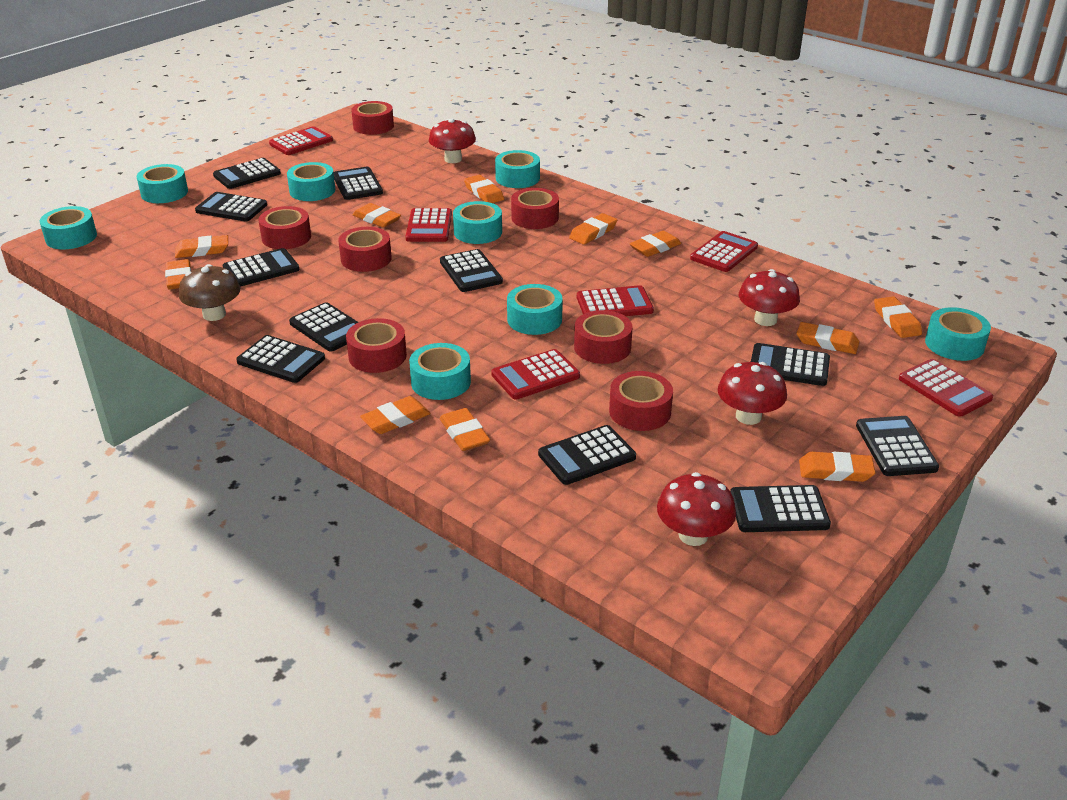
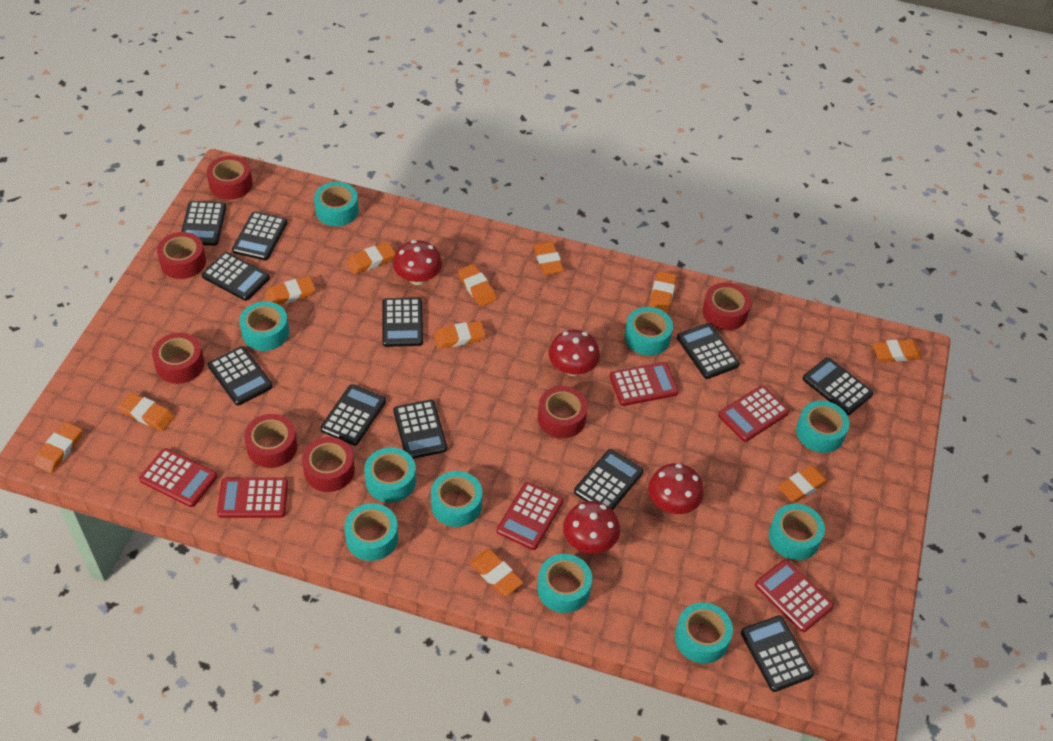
brown mushroom: [179,264,240,321] = 1 -> none = 0
turquoise tape: [40,206,97,249] [137,164,188,203] [287,162,335,201] [409,343,471,400] [453,201,502,244] [495,150,540,188] [507,284,563,335] [925,307,991,361] = 8 -> [239,301,289,351] [314,182,359,226] [344,503,398,561] [364,447,416,503] [431,471,483,527] [537,554,592,613] [625,307,673,356] [675,602,733,664] [769,504,825,560] [796,401,850,453] = 10

